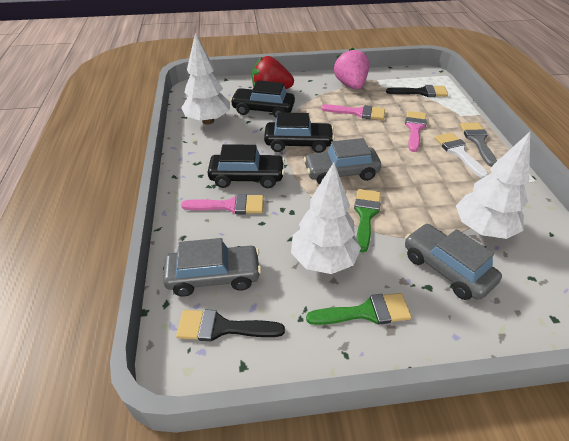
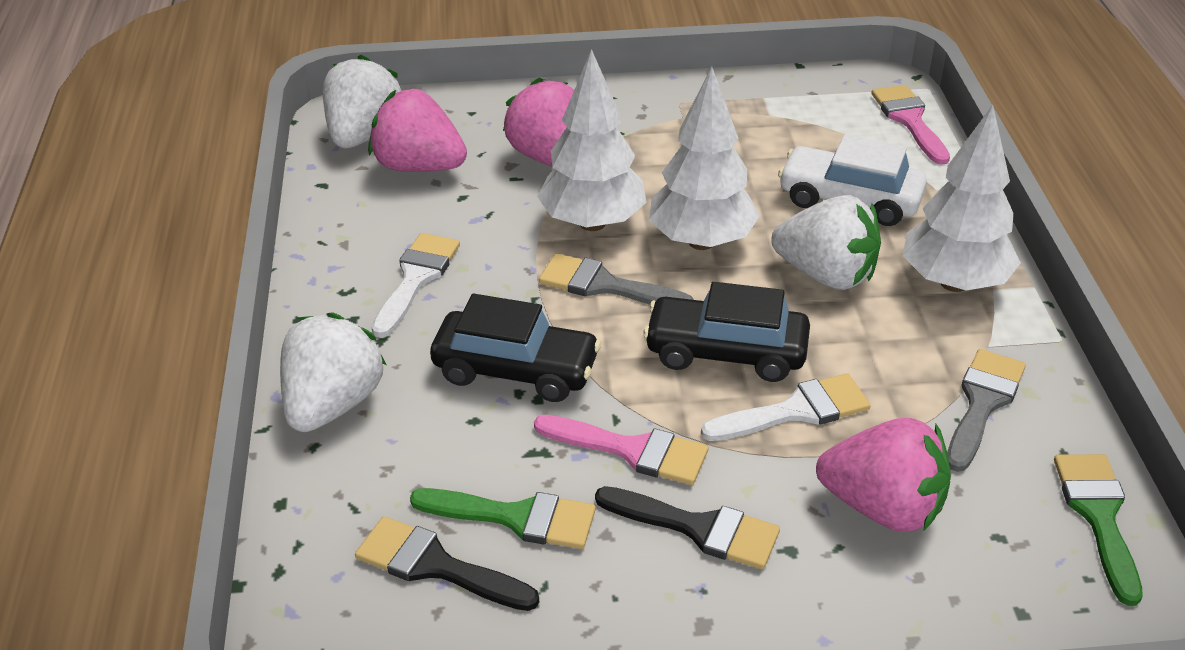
black car: [208,144,285,188] [230,80,295,118] [264,112,334,153] = 3 -> [430,294,601,402] [643,282,810,382] = 2
grey brush: [460,123,497,167] = 1 -> [539,253,694,305] [947,349,1026,472] = 2
grey car: [163,238,261,297] [303,138,381,185] [405,224,502,300] = 3 -> none = 0
pink brush: [181,194,264,214] [321,104,385,120] [405,111,427,152] = 3 -> [534,415,708,485] [871,85,950,165] = 2
pink strawberry: [334,48,369,90] = 1 -> [368,89,467,172] [503,77,574,167] [816,418,951,532] = 3
red strawberry: [252,56,294,89] = 1 -> none = 0
white brush: [435,133,488,178] = 1 -> [372,233,460,338] [701,373,871,441] = 2
white car: none = 0 -> [778,135,927,226] = 1
white strawberry: none = 0 -> [280,312,387,432] [323,54,402,148] [771,195,881,290] = 3

